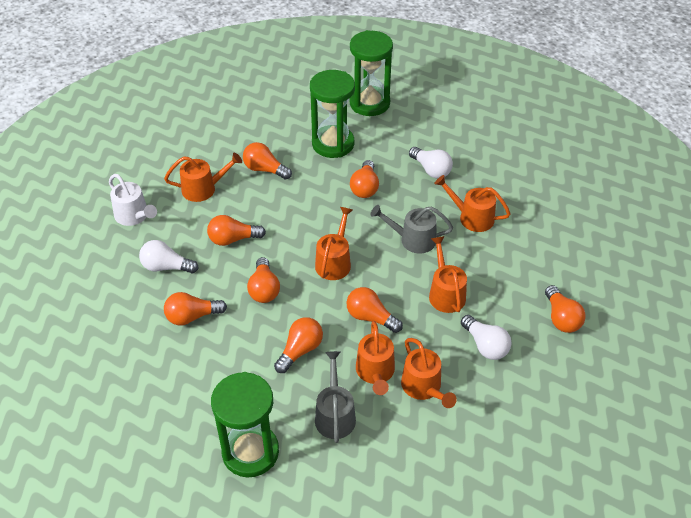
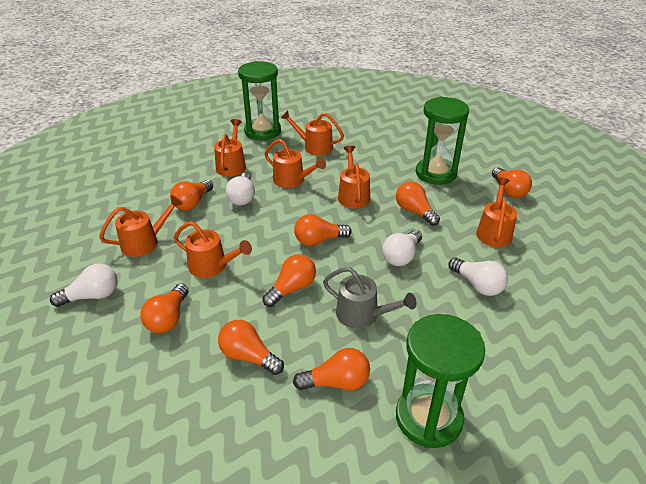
grey watering can: [315,351,356,443] [370,205,453,253] = 2 -> [323,267,416,329] = 1
orange watering can: [164,153,242,202] [315,207,353,280] [356,321,395,395] [401,338,457,408] [429,236,467,313] [434,175,511,232] = 6 -> [99,195,183,257] [174,221,252,278] [214,119,246,177] [264,139,326,188] [281,111,344,155] [338,145,370,208] [476,178,517,247] = 7
white light bulb: [139,240,199,274] [409,147,453,178] [461,315,511,360] = 3 -> [50,264,117,307] [226,173,255,205] [382,230,422,266] [449,257,508,296] = 4
white watering can: [109,174,157,226] = 1 -> none = 0

